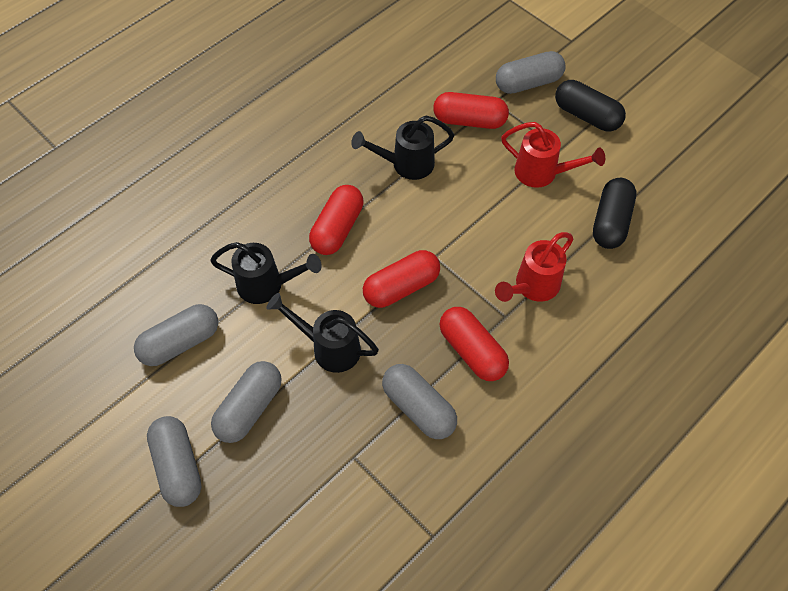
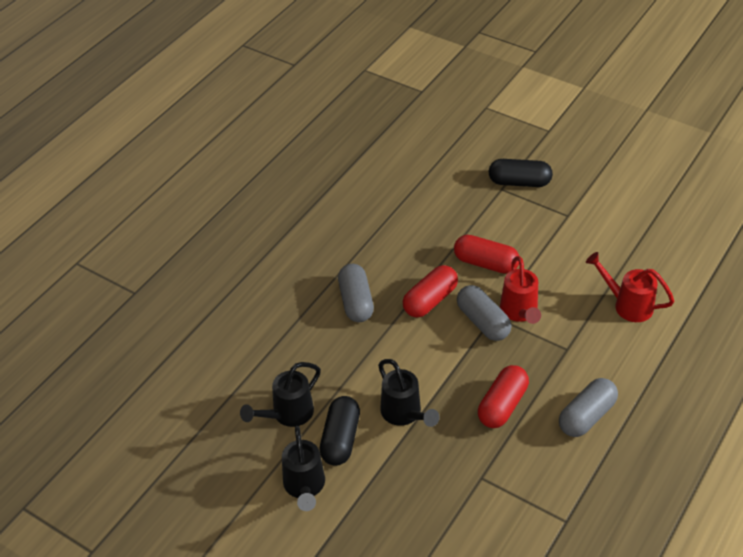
grey capsule: [134,304,218,366] [147,416,201,507] [211,361,282,443] [382,364,457,439] [496,51,565,94] = 5 -> [338,264,374,322] [457,285,511,341] [559,378,618,437] = 3
red capsule: [309,185,364,255] [363,250,440,308] [433,92,509,129] [439,307,509,381] = 4 -> [403,265,458,318] [454,235,519,274] [478,365,529,428] = 3

